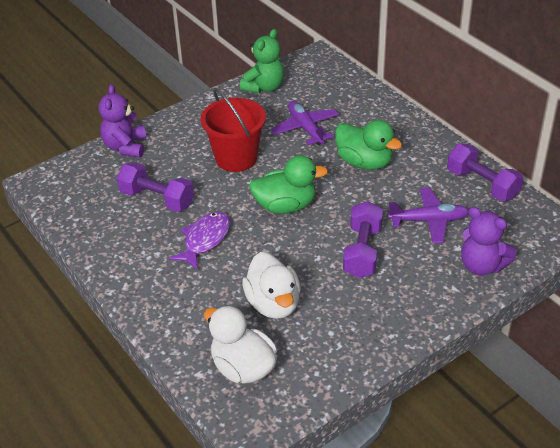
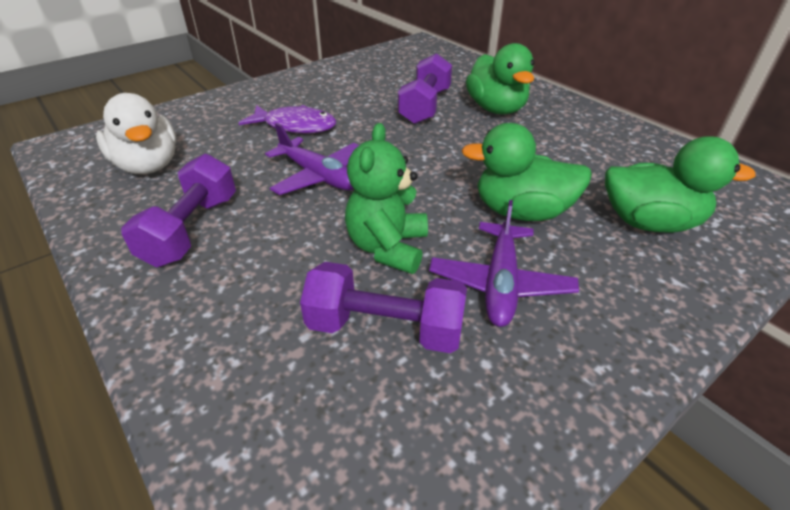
green duck: [249,155,328,214] [335,120,402,170] = 2 -> [461,123,592,221] [466,43,534,115] [605,136,755,233] = 3
purple teddy bear: [99,84,146,158] [461,207,517,276] = 2 -> none = 0
red bucket: [201,88,266,172] = 1 -> none = 0
white duck: [204,305,277,384] [242,252,301,319] = 2 -> [96,93,176,174] = 1

